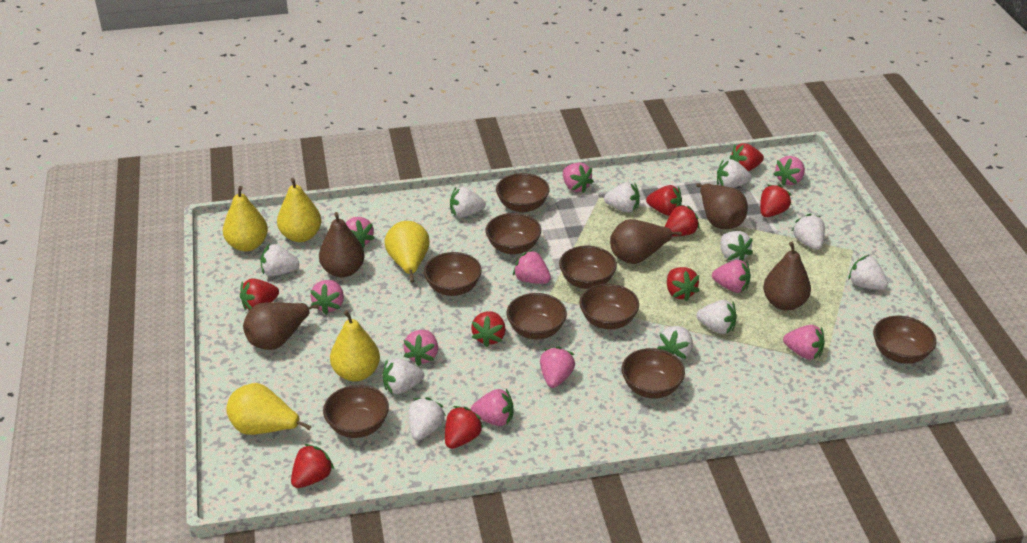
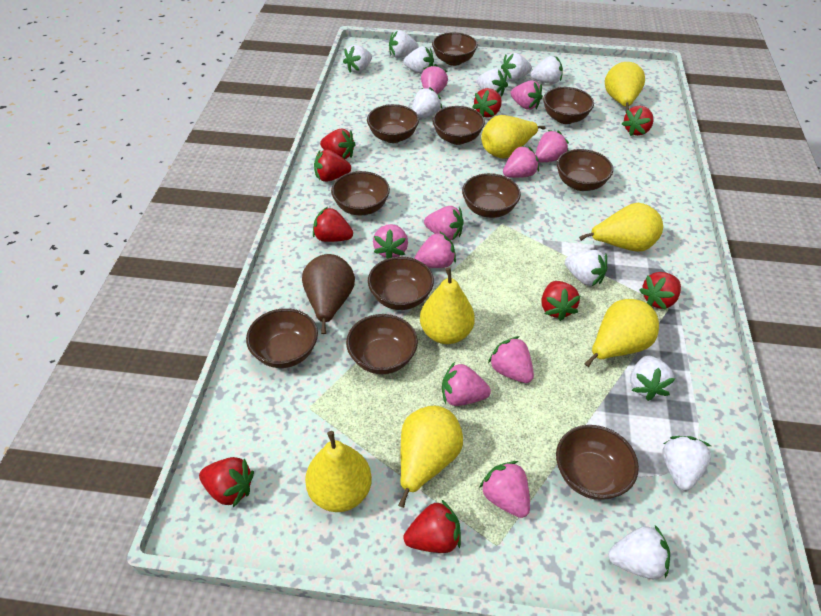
brown bowl: [323,385,389,438] [424,252,482,296] [486,213,541,254] [496,173,550,213] [506,293,567,339] [559,246,617,289] [579,284,639,329] [621,348,685,399] [873,316,936,364] = 9 -> [246,308,318,368] [331,171,390,215] [346,314,418,374] [367,104,419,143] [368,257,434,310] [432,32,478,66] [432,106,485,145] [462,173,521,218] [543,87,594,124] [556,425,639,500] [557,149,613,191] = 11
brown pear: [243,302,320,350] [319,212,365,278] [610,219,682,264] [696,183,748,229] [763,242,811,311] = 5 -> [302,254,355,334] = 1
yellow pear: [223,186,268,252] [226,383,312,435] [277,178,321,242] [330,310,380,382] [384,221,430,282] = 5 -> [305,431,372,512] [398,406,463,508] [420,267,475,344] [481,115,546,158] [579,203,663,252] [585,299,659,367] [605,62,645,112] = 7

